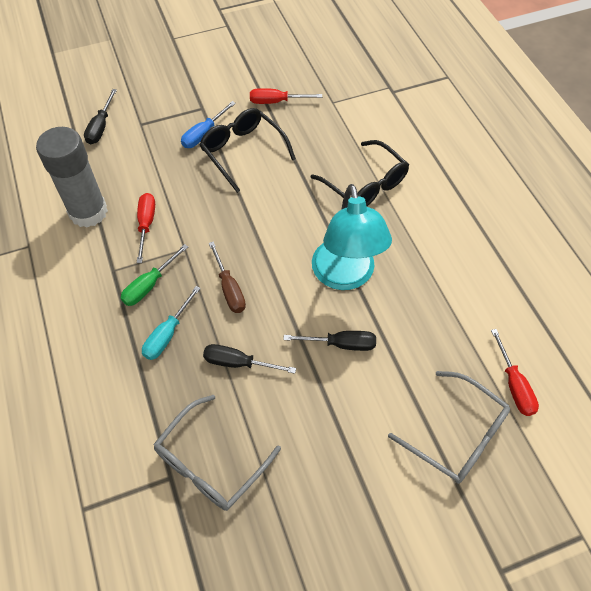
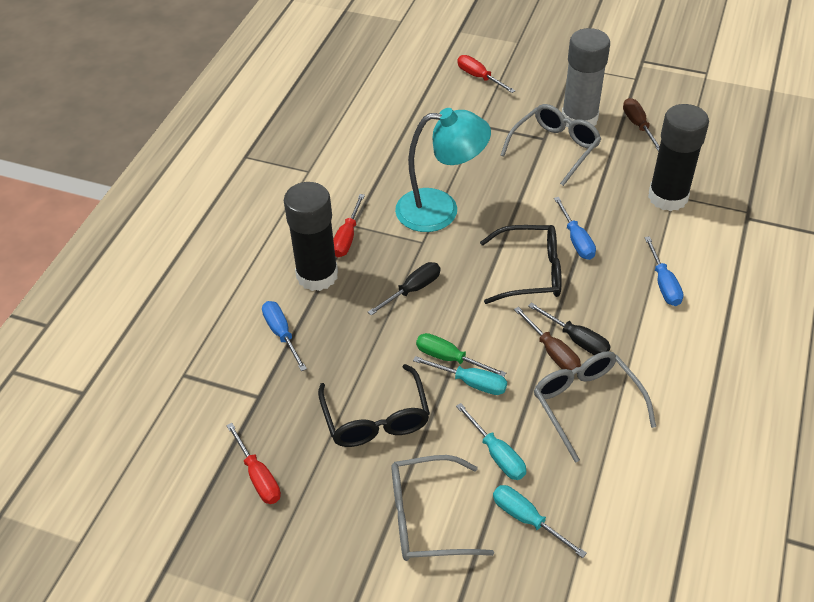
black glue stick: none = 0 -> [284,182,338,291] [648,104,709,211] = 2
black screwdriver: [84,89,117,144] [203,344,296,374] [283,331,376,351] = 3 -> [368,262,440,316] [528,302,611,355] = 2
blue screwdriver: [181,101,236,148] = 1 -> [262,301,307,371] [554,197,596,260] [644,236,683,306] = 3
brown screwdriver: [209,241,246,313] = 1 -> [514,307,581,370] [623,98,660,151] = 2
grey glasses: [153,395,281,511] [388,371,510,484] = 2 -> [391,455,494,561] [501,104,601,186] [534,351,656,463] = 3
turquoise screwdriver: [142,286,201,360] = 1 -> [413,356,507,395] [456,403,526,480] [493,485,587,558] = 3

